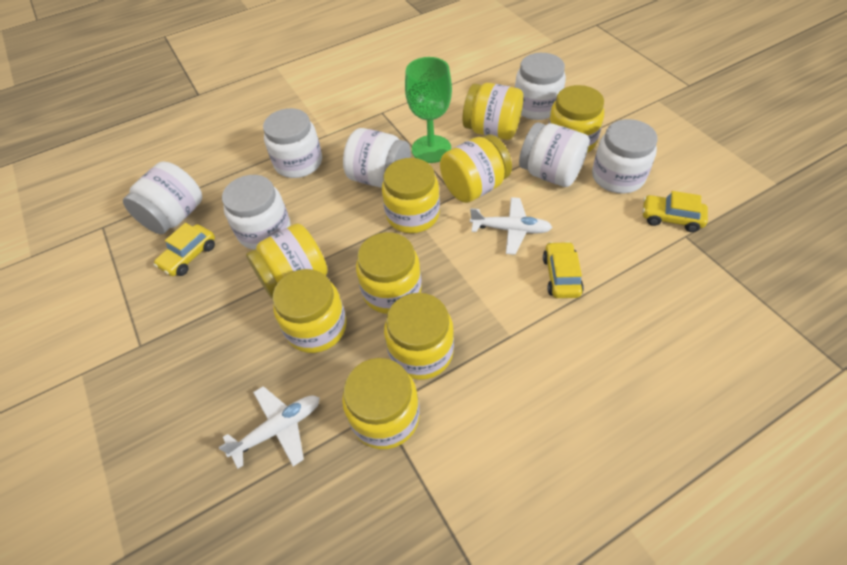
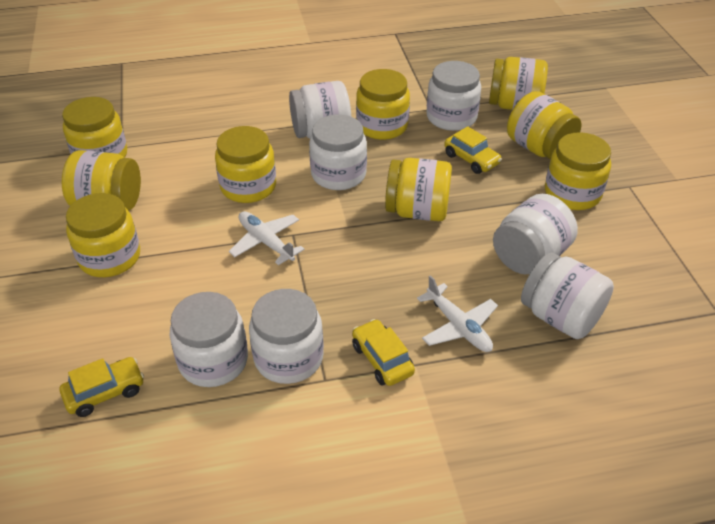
green goblet: [405,57,452,163] = 1 -> none = 0

